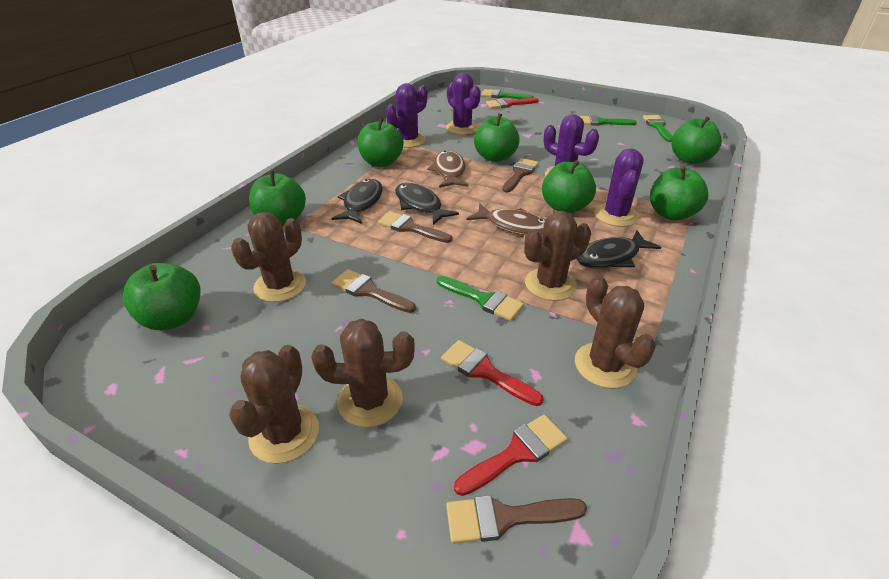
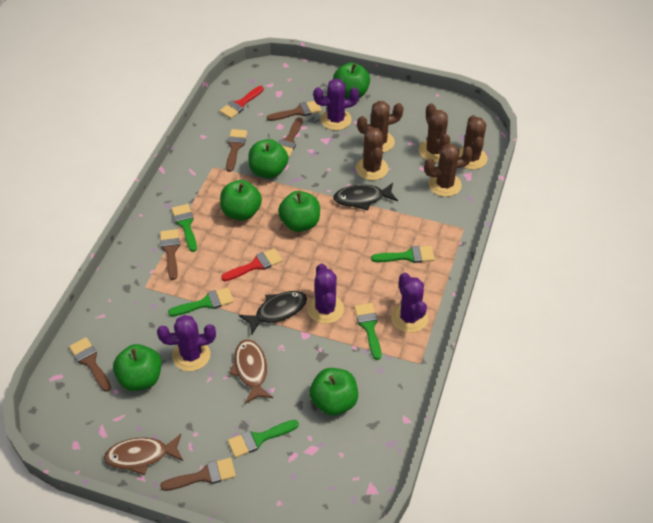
black fish: [331,179,383,224] [395,183,459,225] [576,230,661,268] = 3 -> [239,291,307,334] [333,183,398,210] = 2
brown brush: [331,269,416,313] [378,211,453,243] [446,495,587,544] [502,158,539,193] = 4 -> [69,337,111,392] [160,229,180,280] [160,458,236,491] [226,129,247,172] [267,101,322,121] [278,117,303,157] = 6
green apple: [123,263,201,330] [249,171,306,227] [358,118,403,167] [474,113,520,162] [542,160,596,213] [650,166,709,221] [672,116,722,164] = 7 -> [113,344,162,391] [220,180,262,220] [248,139,288,178] [278,191,320,232] [309,368,358,416] [333,62,370,98] = 6
green brush: [437,276,524,321] [481,89,534,99] [579,115,637,126] [643,115,673,142] = 4 -> [168,287,234,316] [172,204,197,252] [228,420,299,458] [354,303,381,360] [371,246,435,263] = 5
red brush: [441,340,544,406] [454,414,568,496] [486,98,539,109] = 3 -> [220,86,264,119] [221,248,283,281] = 2

